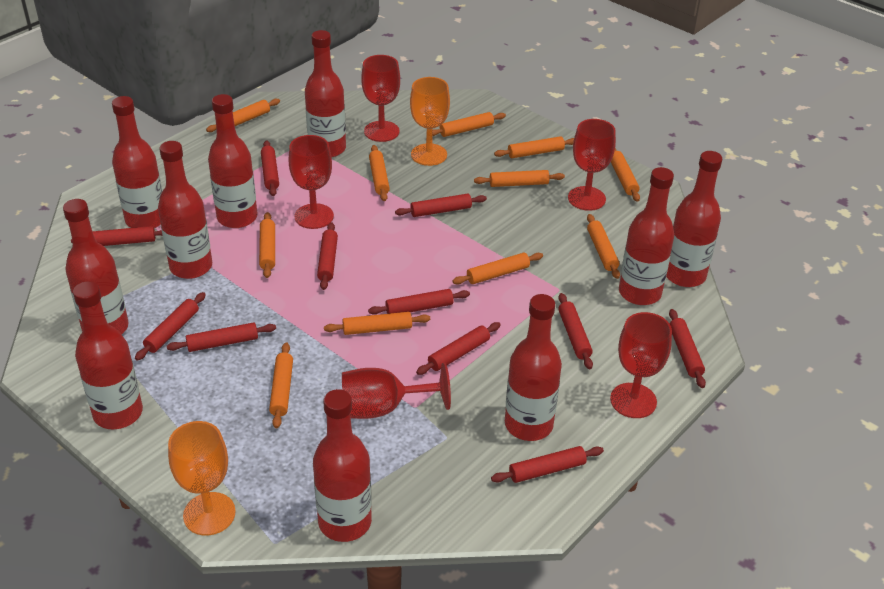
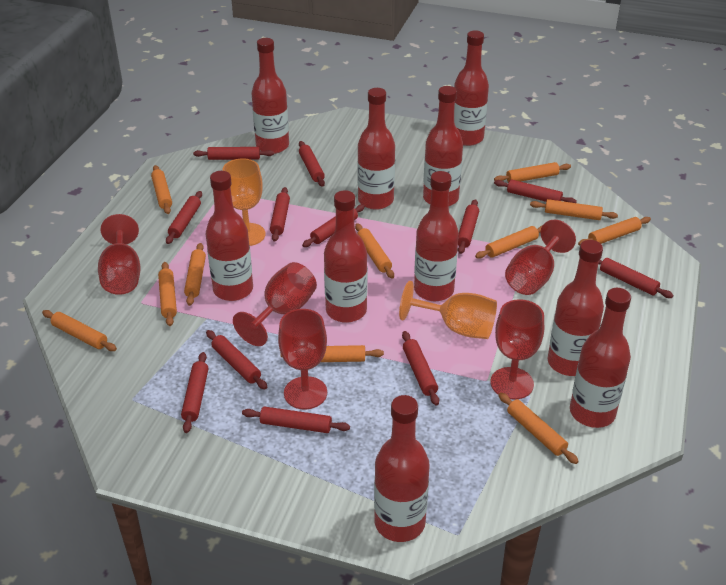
red rolling pin: [71,226,163,246] [135,292,206,361] [167,322,276,352] [261,140,279,196] [317,222,338,290] [368,289,470,315] [395,194,487,217] [416,322,501,375] [491,446,604,483] [558,293,593,369] [669,309,706,388] = 11 -> [166,191,202,244] [181,352,208,433] [193,147,274,160] [206,330,267,389] [242,406,350,433] [270,187,290,242] [299,141,325,187] [302,204,365,247] [402,331,439,406] [458,199,479,254] [494,179,577,203] [599,258,674,298] = 12

